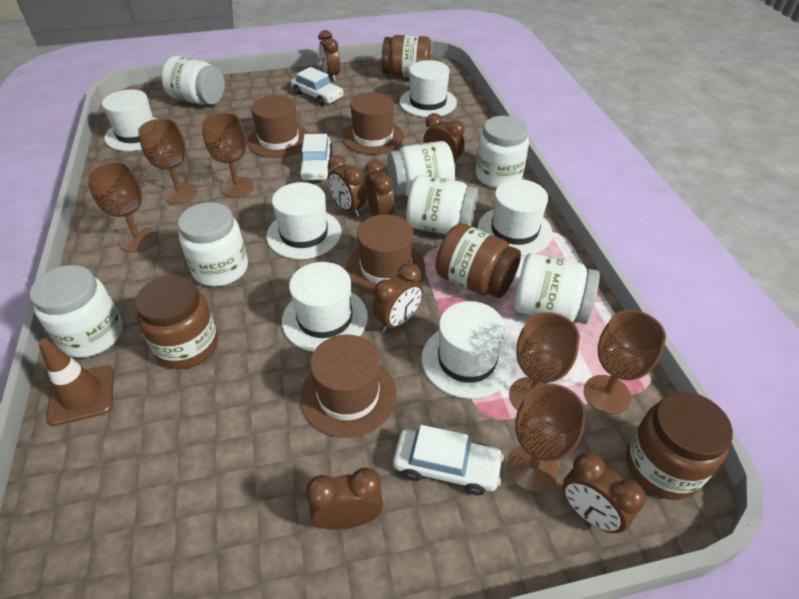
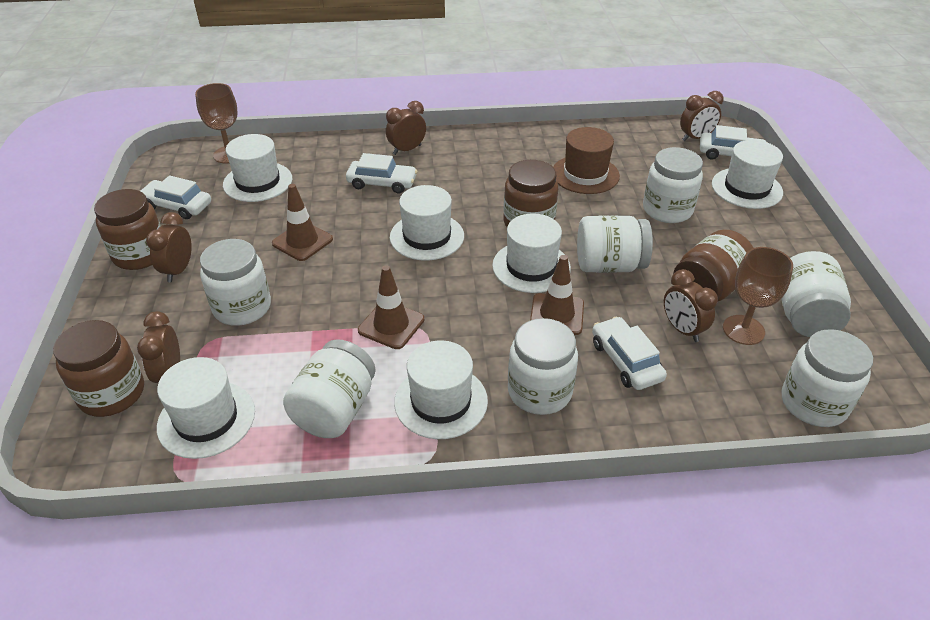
brown clock: [305,468,383,530] [318,30,340,81] [328,155,366,217] [365,160,394,216] [372,263,423,333] [423,113,465,168] [562,452,646,533] = 7 -> [137,311,180,383] [146,212,192,282] [386,101,426,155] [664,269,718,342] [680,91,724,141] = 5
brown goblet: [87,162,157,252] [138,118,197,204] [202,113,254,198] [507,383,586,493] [509,312,580,410] [584,310,666,415] = 6 -> [195,83,237,163] [723,247,793,345] = 2
brown hat: [247,95,309,158] [301,334,397,438] [342,92,404,155] [346,214,425,296] = 4 -> [553,127,620,194] = 1
brown traffic cone: [38,339,114,426] = 1 -> [272,184,333,261] [358,265,424,349] [530,255,584,335] = 3
white car: [291,67,344,106] [298,134,333,181] [393,425,504,495] = 3 -> [140,175,211,219] [346,153,417,194] [592,317,667,390] [700,125,768,159] = 4

